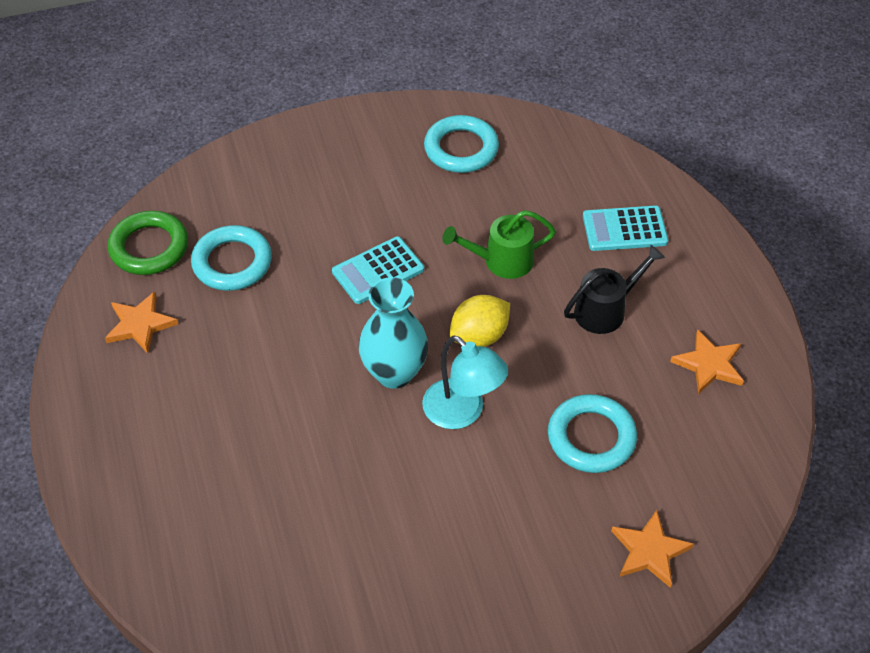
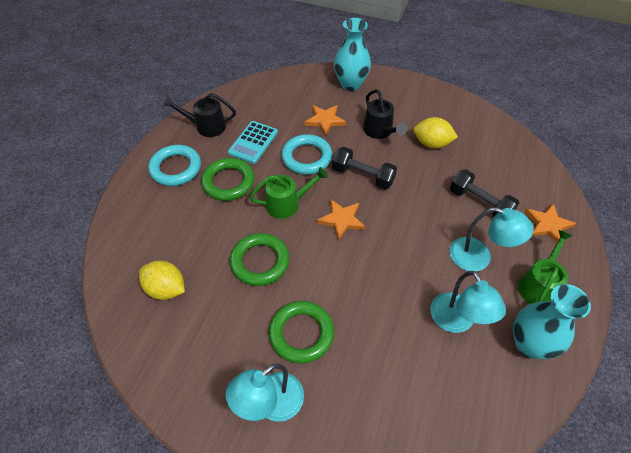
black dumbbell: none = 0 -> [332,147,397,190] [450,170,519,217] = 2
black watering can: [564,245,665,334] = 1 -> [163,93,236,137] [363,90,407,139] = 2
green ring: [108,211,188,275] = 1 -> [201,158,254,201] [230,233,289,286] [269,301,334,364] = 3
green watering can: [443,210,556,279] = 1 -> [249,167,328,219] [518,230,573,304] = 2
turquoise calculator: [332,236,424,304] [583,206,668,251] = 2 -> [228,121,278,164] = 1
turquoise lamp: [422,335,508,429] = 1 -> [225,363,304,422] [431,271,506,333] [449,207,534,272] = 3
turquoise ring: [191,225,272,291] [424,115,499,173] [548,394,637,473] = 3 -> [148,145,201,186] [281,134,332,175] = 2
turquoise vase: [358,277,428,389] = 1 -> [334,18,371,91] [513,284,591,359] = 2
yellow lemon: [450,295,510,347] = 1 -> [139,261,185,300] [413,117,458,148] = 2

